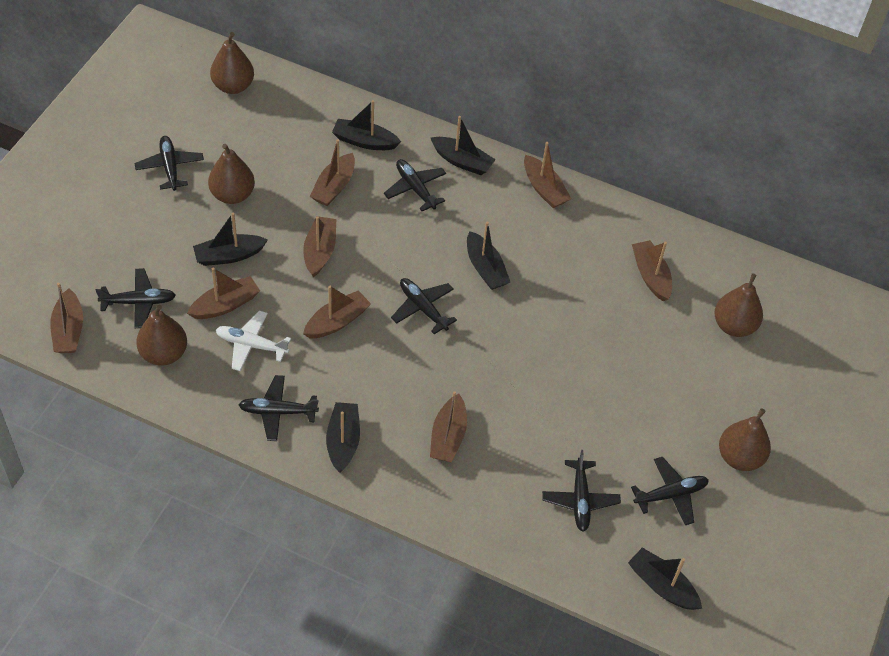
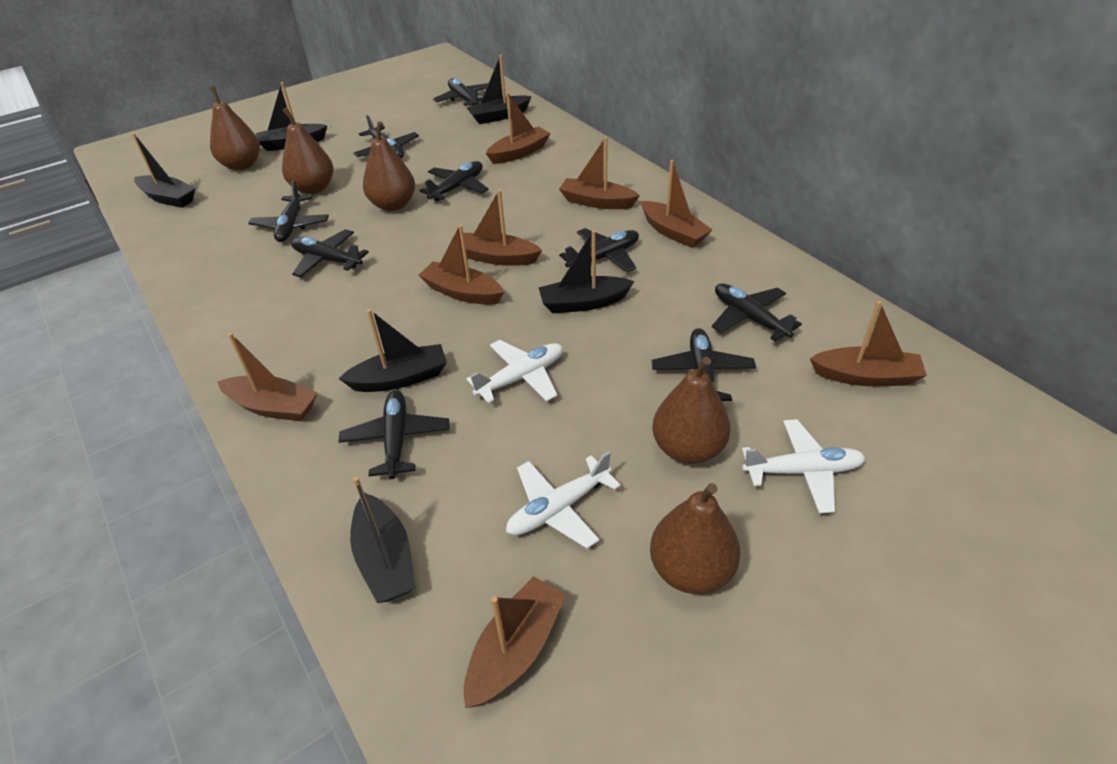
black plane: [96,268,176,328] [134,136,204,191] [239,375,319,441] [384,159,446,211] [391,278,457,334] [542,450,621,532] [631,457,709,525] = 7 -> [248,180,329,242] [291,229,369,278] [339,390,450,479] [353,115,419,158] [419,161,488,201] [433,78,488,106] [559,228,639,272] [651,328,756,401] [712,283,802,342] = 9
white plane: [216,311,291,371] = 1 -> [466,340,563,403] [506,451,621,549] [742,419,865,513] = 3

